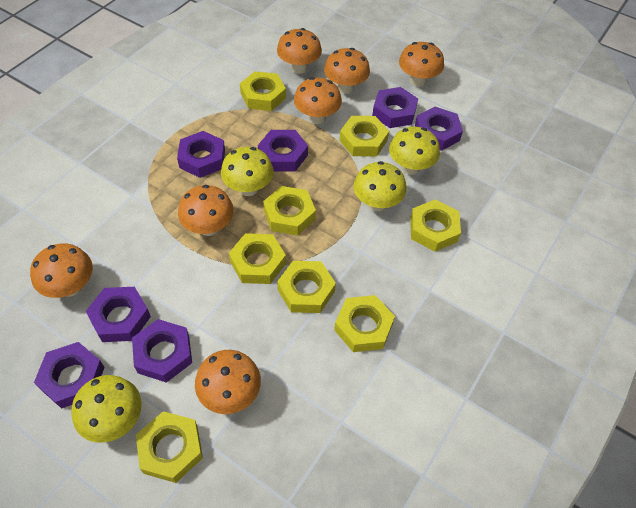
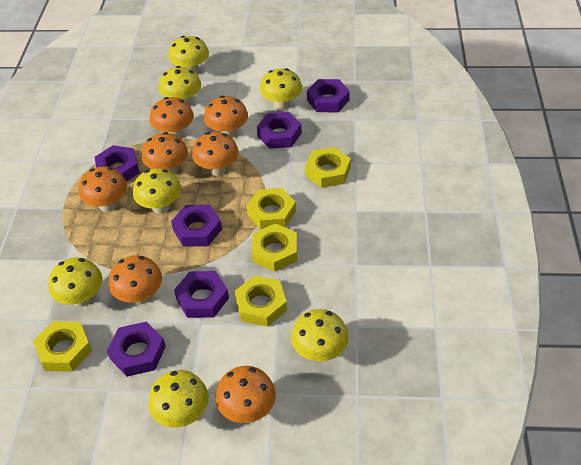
purple nut: [34,342,105,409] [86,287,151,342] [132,319,192,383] [177,131,225,178] [258,130,308,172] [372,87,418,128] [415,107,463,151] = 7 -> [95,145,140,182] [107,322,166,377] [171,205,222,247] [174,271,229,318] [257,112,302,149] [307,79,350,112] = 6
yellow mushroom: [71,375,142,443] [221,147,274,196] [354,161,407,211] [389,127,440,175] = 4 -> [48,258,103,307] [133,168,181,214] [148,370,209,428] [159,66,201,105] [169,36,209,74] [260,68,302,110] [291,309,349,362] = 7
yellow nut: [136,411,203,483] [229,233,286,284] [240,71,286,111] [263,186,316,236] [277,261,336,313] [334,295,395,352] [339,116,389,156] [410,199,461,252] = 8 -> [33,321,92,372] [235,275,287,327] [247,188,296,230] [252,224,297,272] [305,147,351,188] = 5

